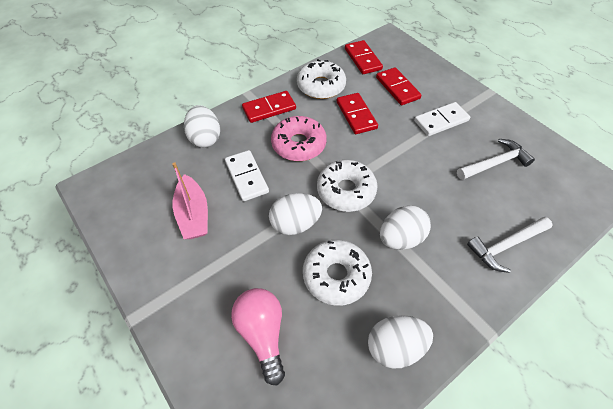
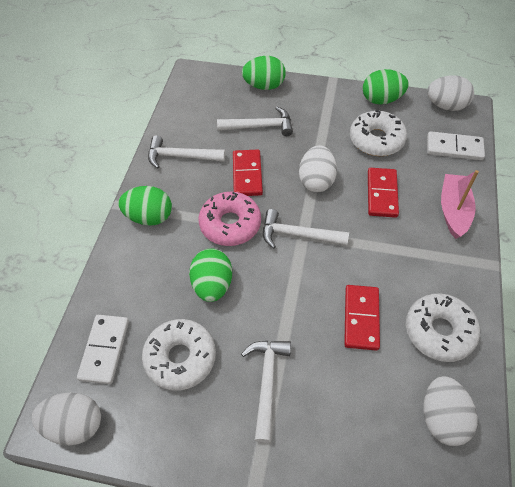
green egg: none = 0 -> [118,186,172,226] [189,248,232,302] [242,56,286,90] [363,69,409,105] = 4
pink light bulb: [231,288,285,385] = 1 -> none = 0
red domino: [242,91,296,123] [337,93,378,134] [345,40,383,74] [376,67,421,105] = 4 -> [233,150,263,196] [344,285,380,351] [368,168,399,218] = 3
white hammer: [457,139,535,180] [467,217,553,273] = 2 -> [148,135,225,169] [217,107,293,136] [241,341,291,443] [263,209,349,249] = 4

